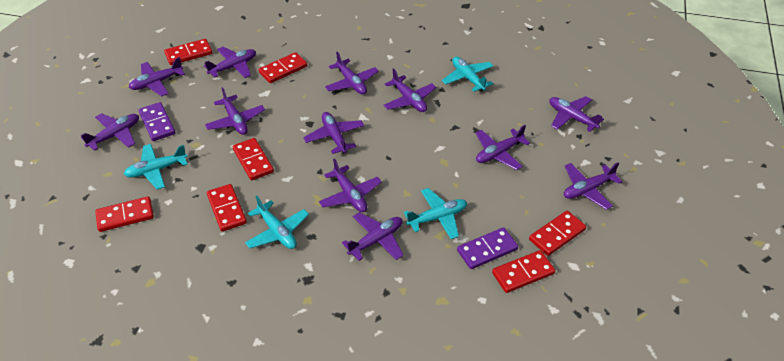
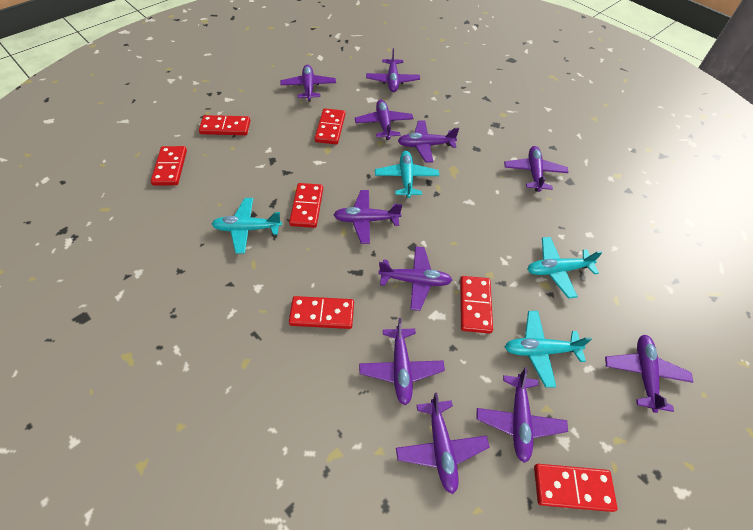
purple domino: [139,102,175,141] [457,227,518,269] = 2 -> none = 0
purple plane: [81,113,139,151] [129,57,185,96] [204,47,256,78] [205,87,265,135] [303,112,364,154] [319,158,382,212] [325,52,379,94] [342,212,403,261] [384,68,436,112] [476,125,530,170] [549,96,604,132] [564,162,622,210] = 12 -> [280,65,336,101] [333,190,402,244] [355,100,414,140] [359,318,445,405] [366,48,420,92] [378,246,452,311] [396,393,490,494] [398,120,459,163] [477,367,568,463] [504,146,569,192] [605,335,693,413] = 11

